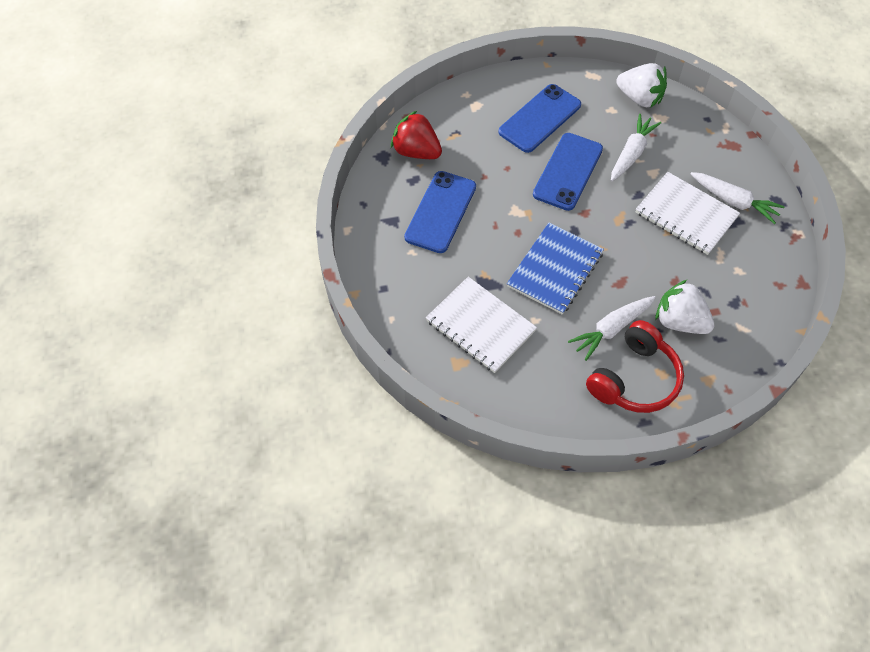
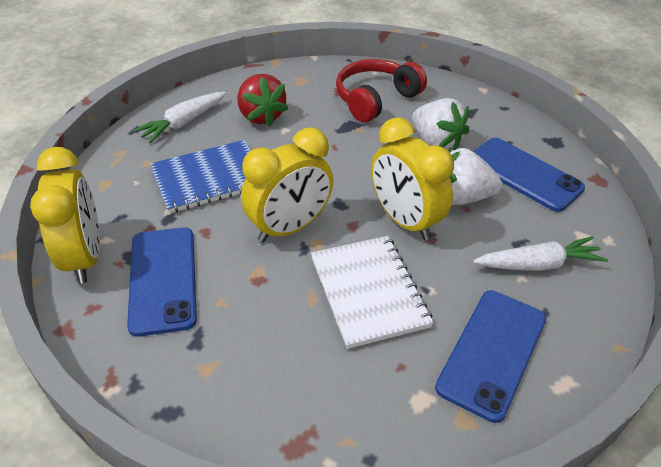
white carrot: [568,296,656,361] [611,114,661,181] [690,172,785,224] = 3 -> [133,92,226,143] [473,236,608,271] = 2
white notebook: [426,277,537,373] [636,172,740,255] = 2 -> [311,236,434,349] = 1
yellow clock: none = 0 -> [30,147,100,284] [241,127,333,242] [371,117,454,241] = 3

